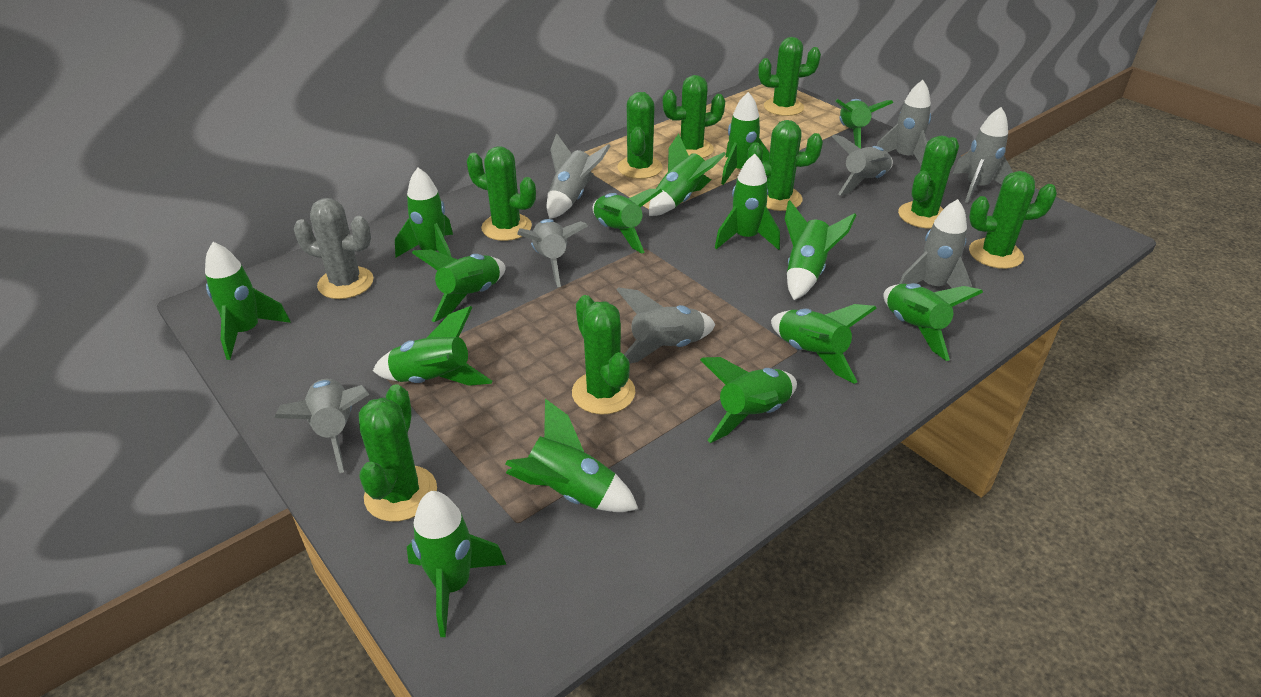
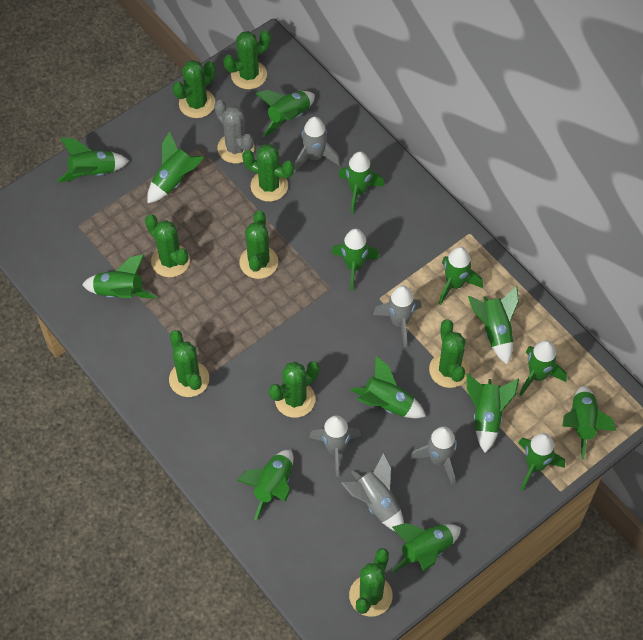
grey rocket: [275,379,369,473] [517,219,588,287] [547,133,610,219] [616,287,715,363] [831,135,893,196] [877,80,931,165] [899,199,972,305] [953,107,1013,203] = 8 -> [294,117,340,172] [309,415,361,477] [341,453,404,532] [373,285,422,348] [410,427,457,485] = 5

